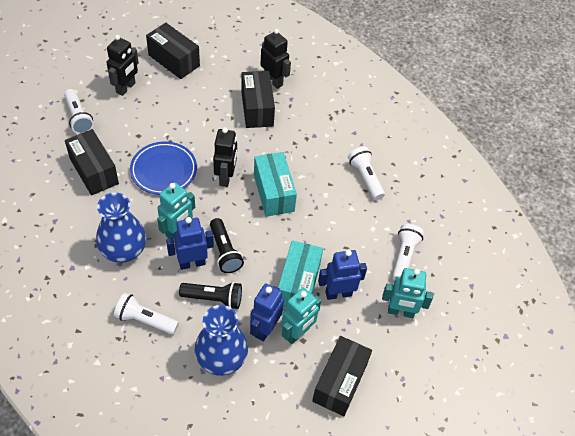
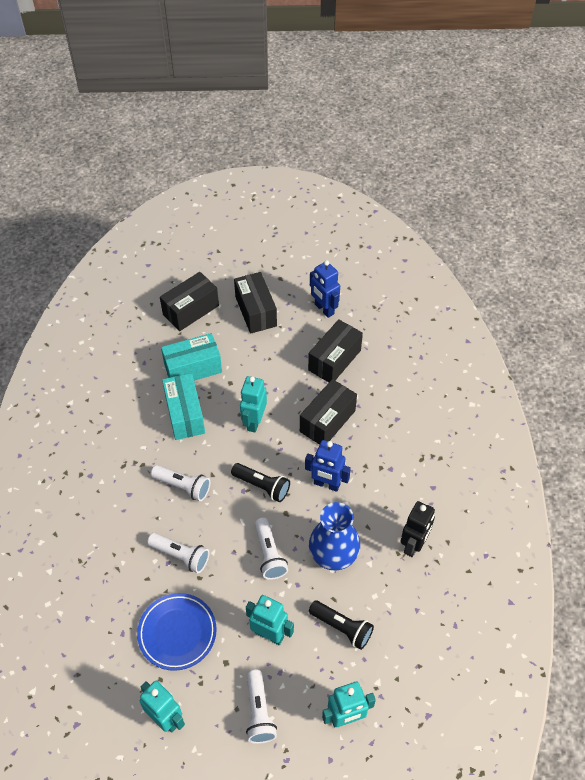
black robot: [106,35,139,96] [213,127,237,187] [260,29,291,89] = 3 -> [400,501,435,557] = 1
blue robot: [166,217,214,270] [250,284,284,342] [318,250,367,300] = 3 -> [305,440,351,492] [310,260,340,318] = 2
blue vase: [96,192,146,263] [195,305,248,376] = 2 -> [309,502,360,570] = 1
turquoise robot: [157,182,195,239] [281,288,322,344] [382,268,434,318] = 3 -> [139,681,185,733] [240,376,267,432] [246,595,294,645] [322,681,376,727] = 4

